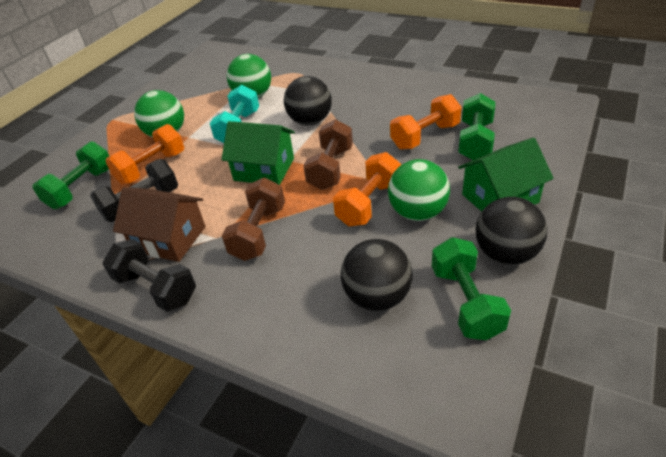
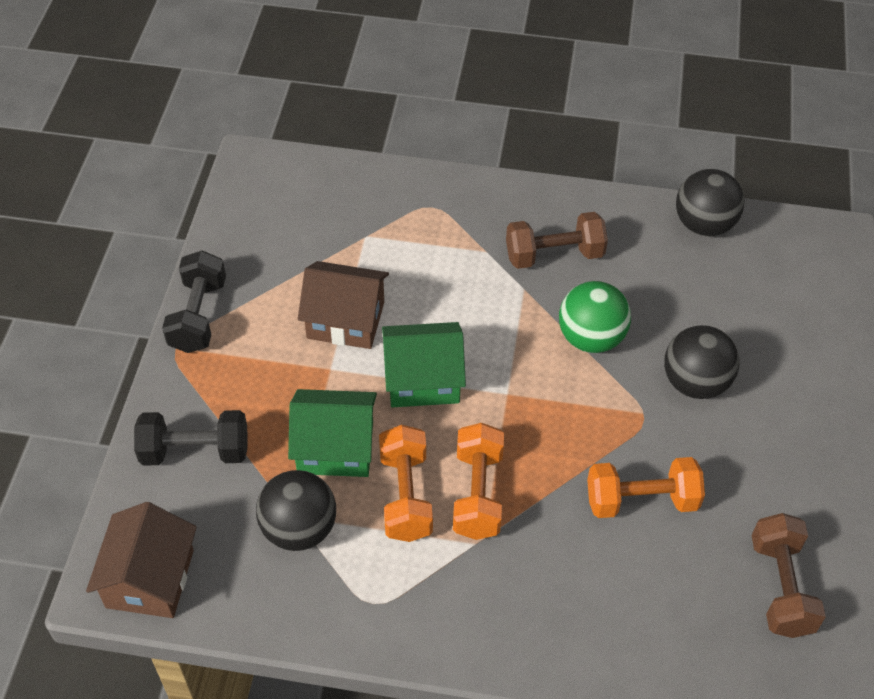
brown house: [113,187,205,262] = 1 -> [86,502,197,618] [298,261,389,349] = 2
green ball: [134,90,184,137] [227,54,271,98] [388,159,450,221] = 3 -> [559,281,631,353] = 1
green dumbbell: [32,141,109,209] [432,237,511,340] [458,93,495,160] = 3 -> none = 0
turquoise dumbbell: [210,85,259,143] = 1 -> none = 0

